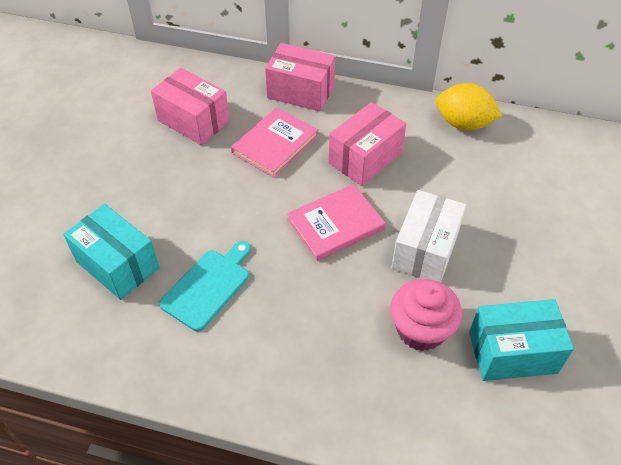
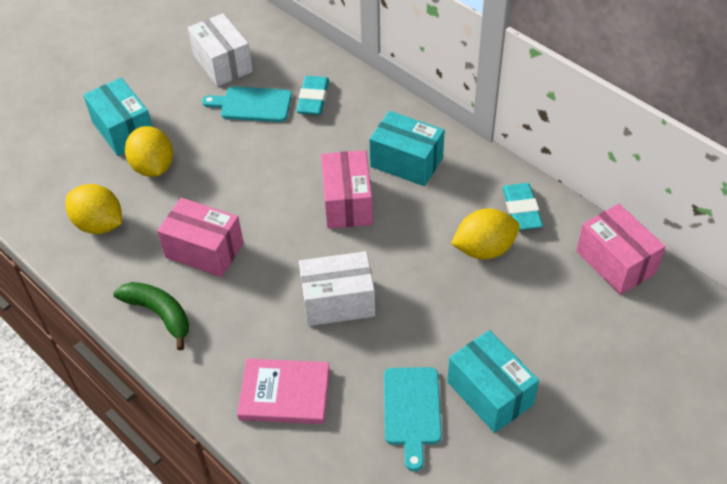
green banana: none = 0 -> [113,282,189,351] = 1
pink book: [231,107,318,178] [287,184,386,261] = 2 -> [237,358,330,424] = 1
pink cupcake: [391,279,462,351] = 1 -> none = 0
turquoise box: [63,204,160,300] [469,299,574,381] = 2 -> [83,78,153,156] [369,111,445,186] [447,330,539,433] = 3
turquoise cutting board: [159,241,251,331] = 1 -> [202,86,292,122] [384,367,442,471] = 2
turquoise eraser: none = 0 -> [297,76,329,115] [502,183,543,230] = 2
white box: [392,190,466,283] = 1 -> [188,13,253,86] [299,251,375,326] = 2
yellow lemon: [436,83,502,131] = 1 -> [65,184,122,234] [125,126,173,177] [451,208,520,259] = 3

